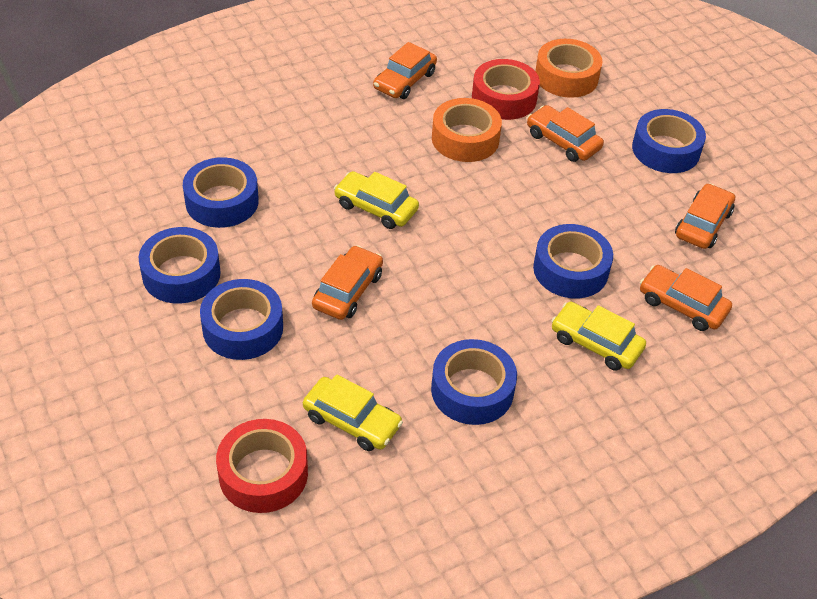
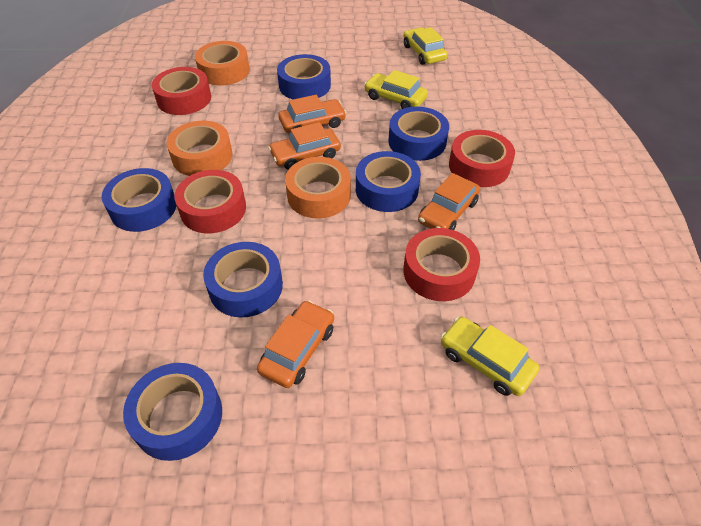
orange car: [312,246,383,320] [373,42,437,99] [527,105,604,162] [640,265,732,331] [675,184,735,249] = 5 -> [257,300,334,388] [268,122,341,170] [278,95,346,133] [418,173,480,230] = 4
orange tape: [432,98,502,162] [535,39,603,98] = 2 -> [167,121,233,176] [195,41,250,85] [285,157,351,218] = 3
red tape: [216,419,308,513] [472,59,540,120] = 2 -> [152,67,211,115] [174,170,246,233] [403,228,480,301] [449,130,515,187] = 4

